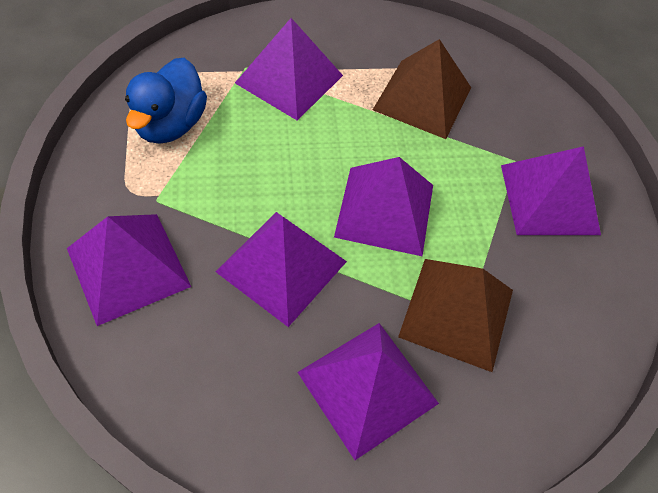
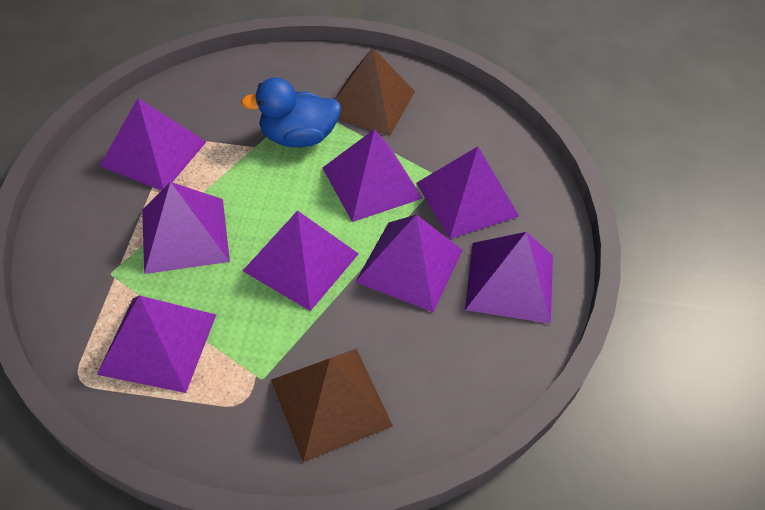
purple pyramid: [67,214,191,326] [216,212,347,327] [235,18,343,121] [297,323,439,460] [334,157,433,256] [501,146,601,235] = 6 -> [97,295,216,393] [100,98,206,191] [142,182,230,274] [243,210,359,311] [323,129,423,222] [355,215,463,312] [416,147,519,239] [465,232,553,324] = 8

